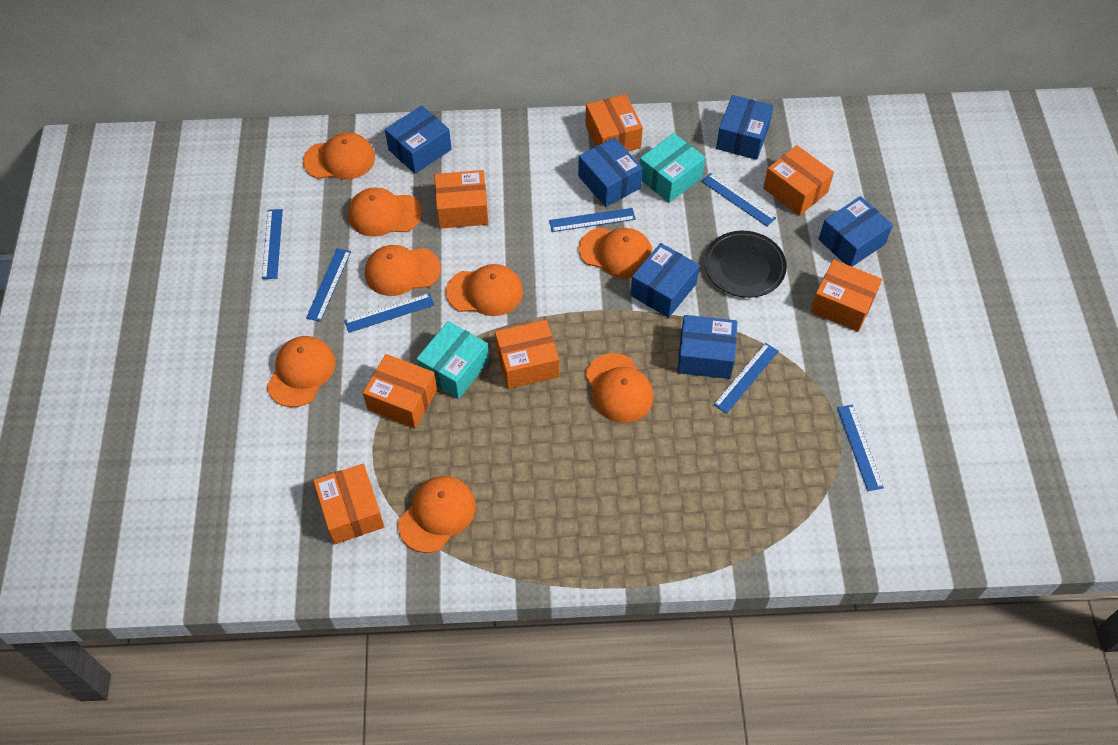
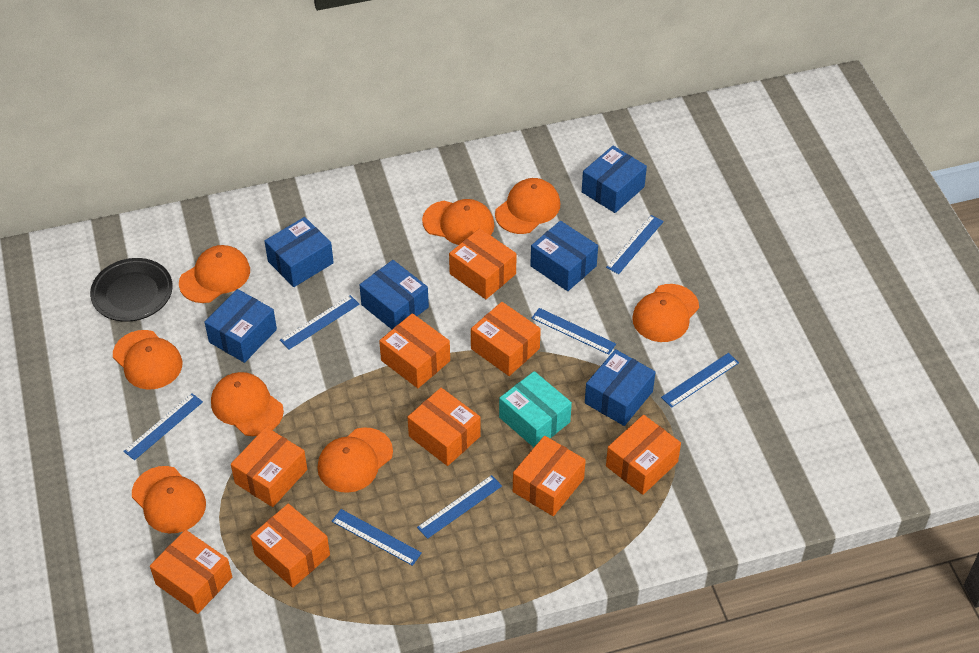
orange box: [313,464,384,544] [363,354,437,429] [434,170,489,229] [495,320,559,389] [585,94,643,151] [763,145,834,216] [810,259,882,332] = 7 -> [150,530,232,614] [231,427,307,507] [250,504,330,588] [379,313,450,388] [407,388,481,466] [449,228,517,299] [471,302,541,376] [513,436,586,516] [606,415,681,495] = 9
turquoise box: [416,321,489,399] [640,133,706,203] = 2 -> [499,371,572,447] = 1

